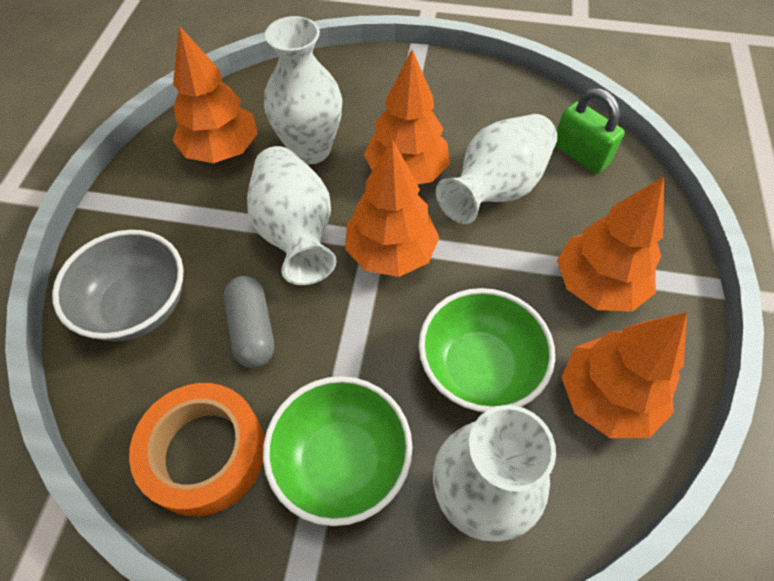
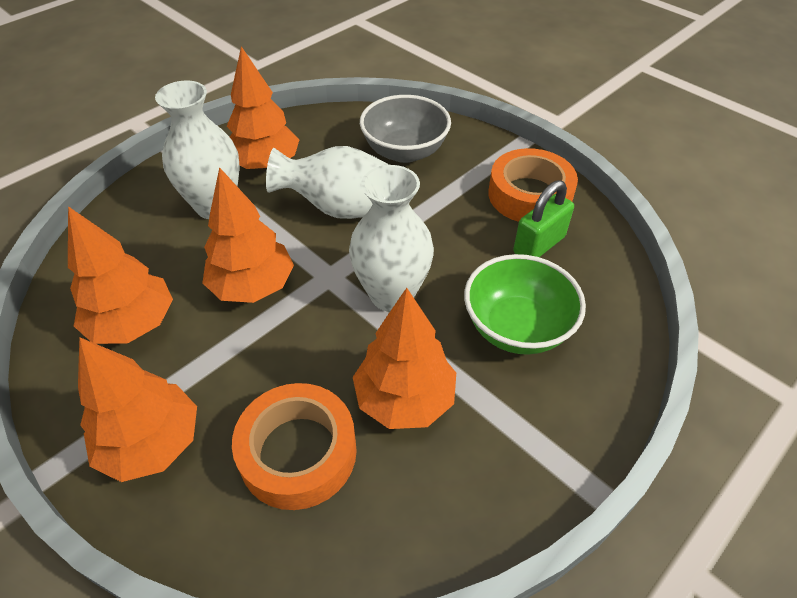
green bowl: [263,376,413,526] [419,288,555,412] = 2 -> [464,254,586,355] = 1
grey capsule: [224,276,274,368] = 1 -> none = 0
orange tape: [129,383,265,516] = 1 -> [232,383,357,510] [488,148,578,222] = 2
white vase: [247,146,337,285] [264,16,342,164] [433,405,556,541] [436,114,557,224] = 4 -> [155,80,239,219] [266,146,389,219] [349,165,434,312] = 3

